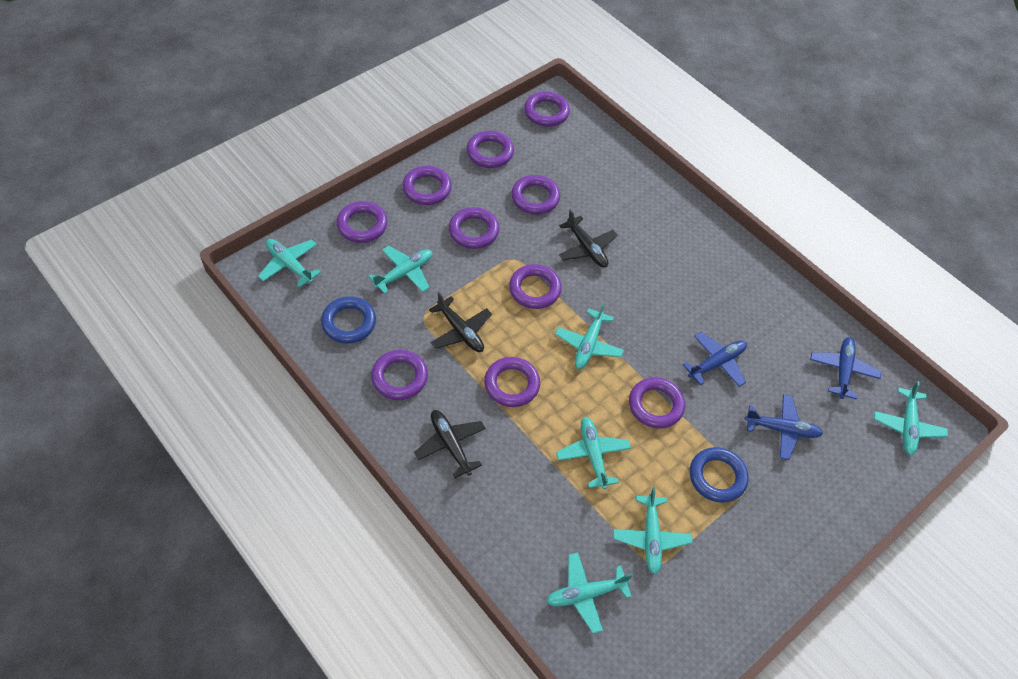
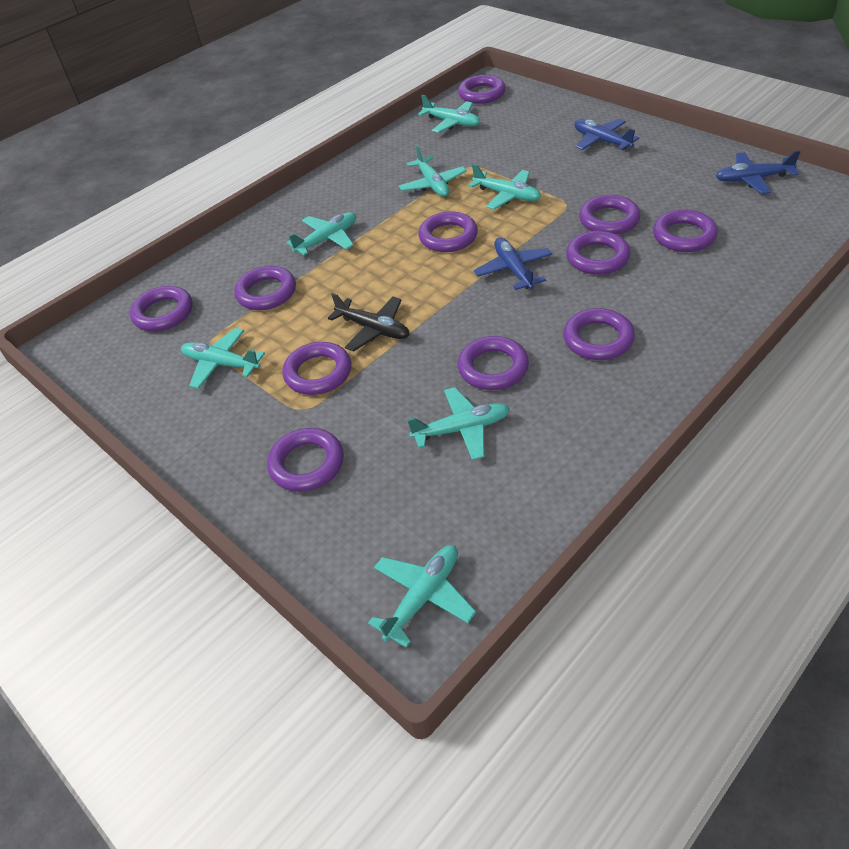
black plane: [414,410,486,478] [429,292,492,352] [559,209,617,268] = 3 -> [328,293,410,351] = 1
blue ring: [321,296,376,344] [690,447,749,503] = 2 -> none = 0
purple ring: [336,201,388,243] [371,350,428,400] [402,166,452,205] [449,207,499,249] [467,131,514,168] [484,357,540,407] [509,264,562,309] [511,175,560,214] [524,91,570,127] [629,377,685,429] = 10 -> [130,286,193,331] [234,266,296,310] [267,428,344,492] [282,342,351,395] [418,212,478,252] [457,336,529,390] [458,75,506,104] [563,308,635,360] [566,231,631,275] [579,195,641,235] [653,209,718,252] = 11

